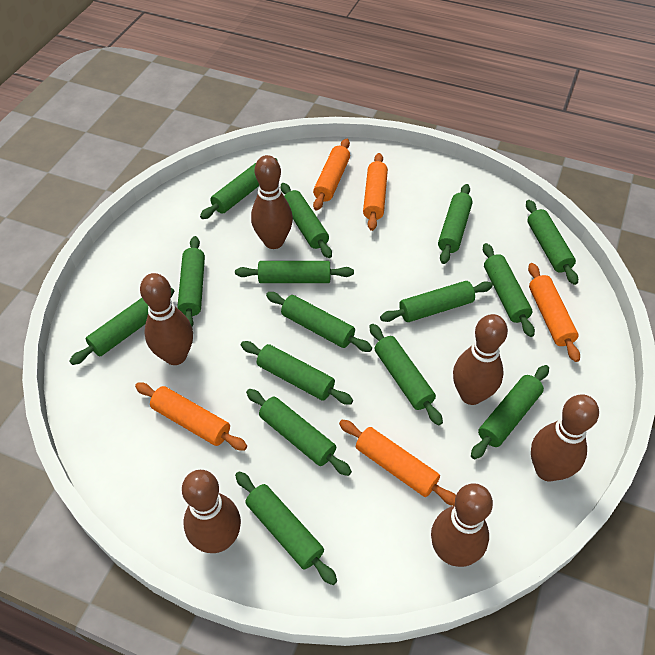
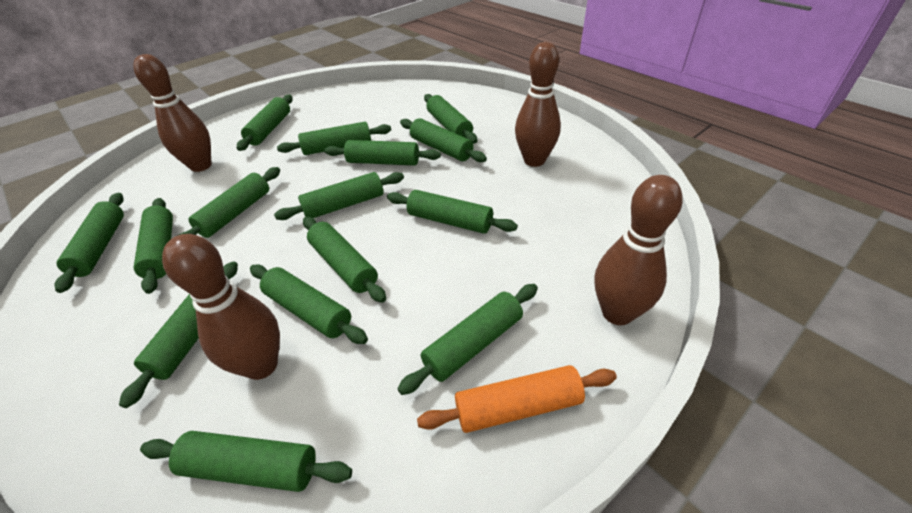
brown bowling pin: [140,273,193,365] [182,470,241,553] [251,155,293,249] [431,483,493,567] [453,314,508,405] [531,394,599,482] = 6 -> [133,54,211,172] [162,234,280,380] [515,42,561,167] [595,175,683,325] = 4
orange rolling pin: [135,382,247,451] [313,139,350,211] [339,420,456,506] [363,153,388,231] [528,263,580,362] = 5 -> [417,365,617,433] = 1

